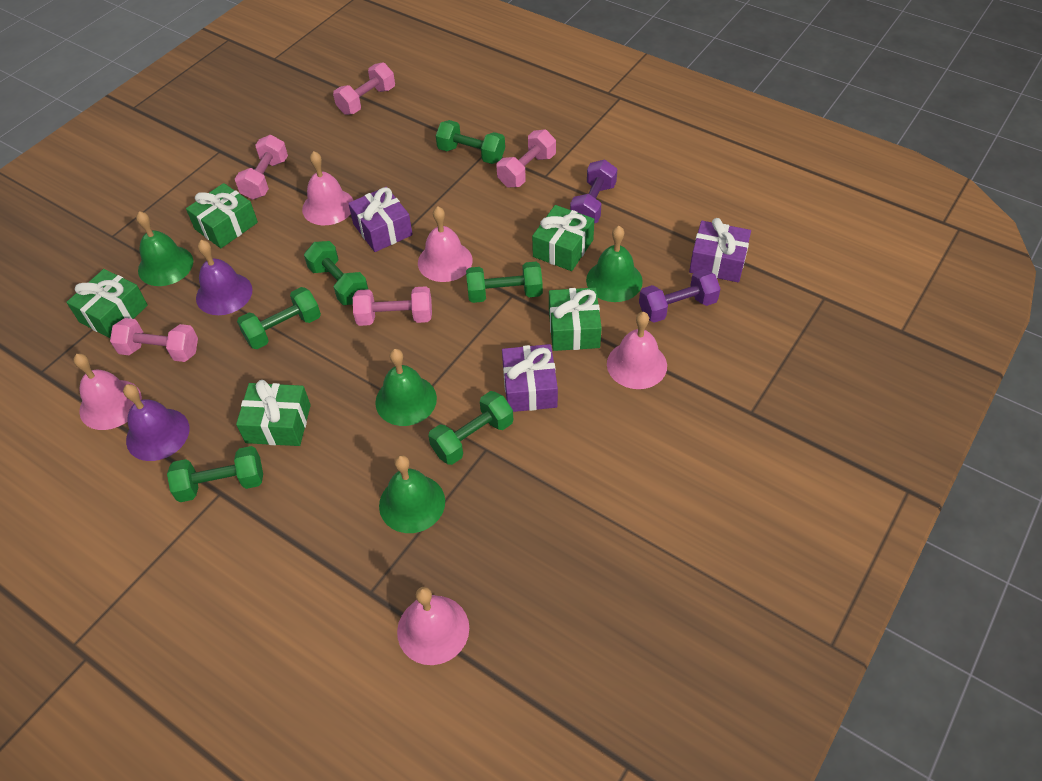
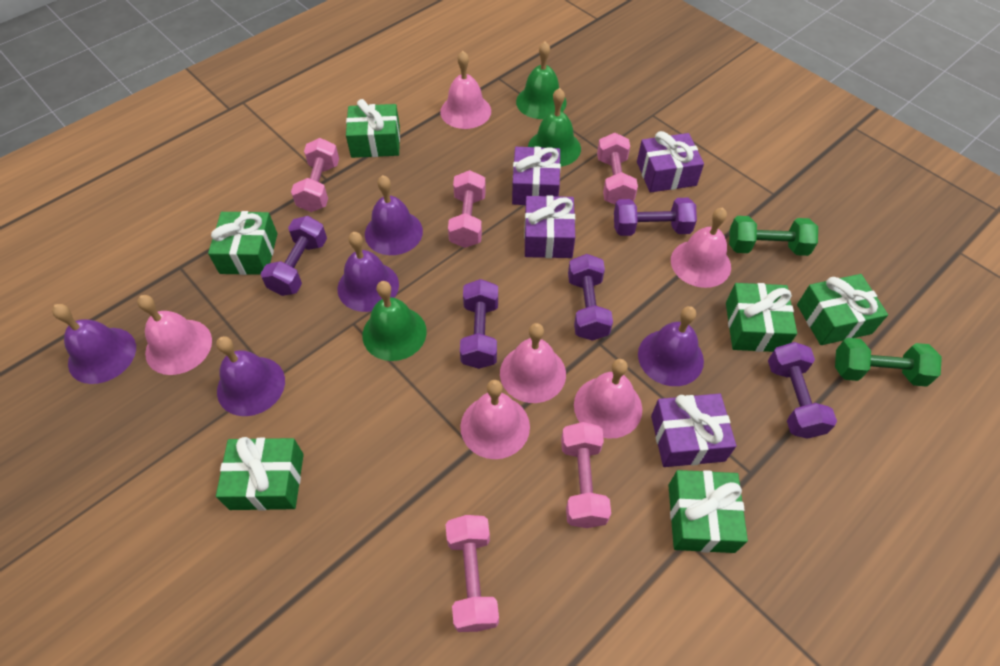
green bell: [136,211,193,286] [375,349,437,426] [379,455,445,533] [586,226,643,302] = 4 -> [363,281,427,361] [516,42,567,119] [528,88,581,167] = 3
green dumbbell: [167,446,263,502] [237,287,321,349] [304,241,368,305] [428,391,513,465] [436,120,505,164] [466,262,543,303] = 6 -> [729,216,818,256] [835,338,942,387] = 2
green gift: [66,269,148,338] [186,183,258,248] [236,380,311,446] [532,205,594,271] [549,288,602,351] = 5 -> [208,211,277,275] [216,437,304,510] [346,99,400,158] [668,470,748,553] [726,283,797,352] [797,274,888,345] = 6
pink bell: [73,354,142,430] [302,151,354,225] [397,587,469,665] [418,206,473,282] [607,312,667,389] = 5 -> [137,295,212,375] [440,51,491,129] [460,380,530,459] [500,323,566,403] [574,359,642,439] [671,208,731,288] = 6
purple bell: [123,384,189,461] [196,240,253,315] = 2 -> [52,304,136,384] [216,336,285,416] [337,232,399,312] [365,175,423,255] [638,306,704,386] = 5
purple dumbbell: [570,160,617,223] [639,269,720,323] = 2 -> [261,216,327,296] [460,279,498,369] [568,254,613,341] [614,198,697,236] [768,342,837,439] = 5
purple gift: [348,187,413,252] [502,344,558,412] [689,218,751,282] = 3 -> [512,147,561,205] [524,195,575,258] [637,131,704,193] [651,393,736,467] = 4

